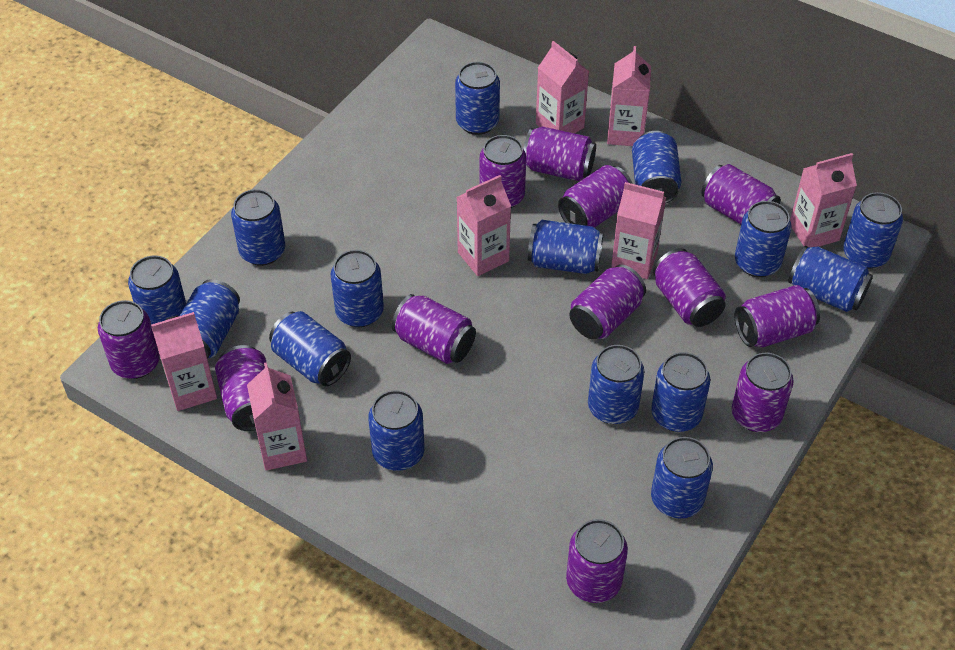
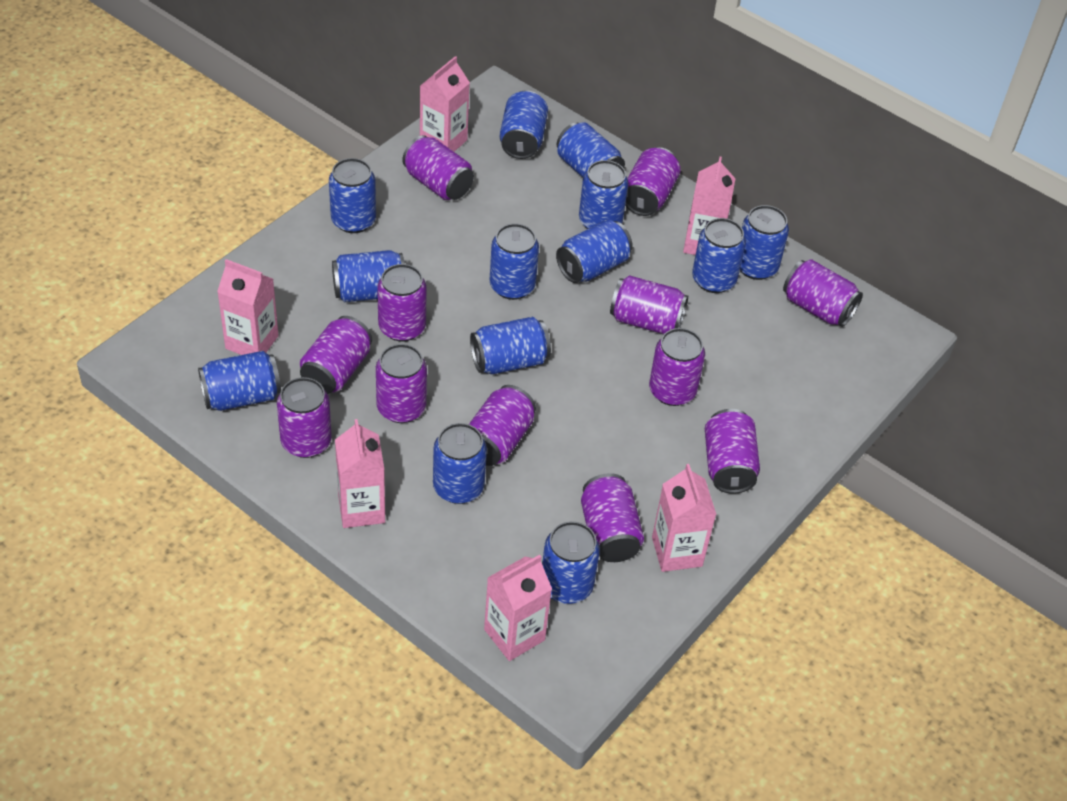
blue can: [128,255,186,324] [180,279,240,359] [231,189,285,266] [269,311,351,386] [331,250,384,327] [368,390,425,471] [455,62,500,135] [528,220,604,274] [588,345,645,424] [632,131,681,204] [651,352,710,432] [651,437,713,519] [735,201,792,277] [788,246,873,312] [843,192,903,269] = 15 -> [198,351,281,411] [329,158,376,233] [332,250,405,302] [433,423,487,504] [470,317,551,374] [490,223,539,300] [500,90,548,159] [542,521,600,604] [556,220,633,283] [557,123,625,177] [579,160,628,229] [692,218,746,293] [740,205,789,280] = 13
pink carton: [151,312,217,411] [247,362,307,471] [457,175,511,276] [536,41,589,133] [607,46,651,146] [611,182,666,279] [790,153,857,247] = 7 -> [217,259,279,355] [335,419,385,528] [420,56,470,152] [484,555,552,661] [652,464,717,572] [683,157,736,255] = 6

